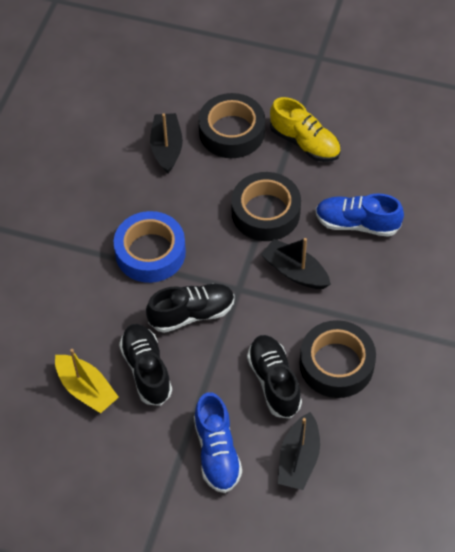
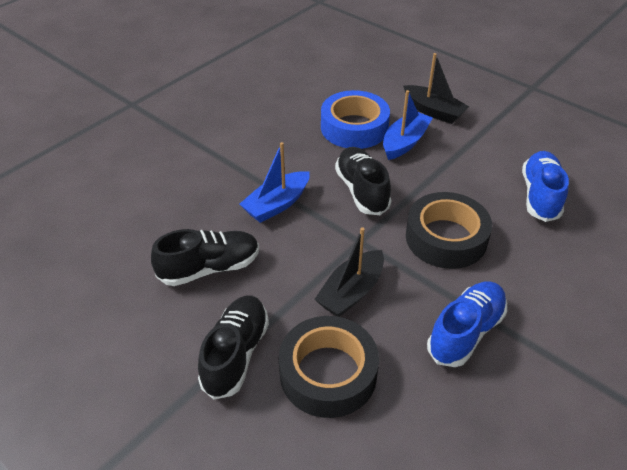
black boat: [150,113,183,173] [261,238,331,289] [278,412,320,490] = 3 -> [314,227,384,317] [403,53,469,124] = 2
black tape: [198,93,265,158] [231,172,301,241] [299,320,376,398] = 3 -> [279,316,379,418] [406,192,492,269] = 2
blue boat: none = 0 -> [240,142,310,223] [383,90,432,160] = 2
yellow boat: [55,349,119,413] = 1 -> none = 0
yellow shoe: [270,97,341,162] = 1 -> none = 0

